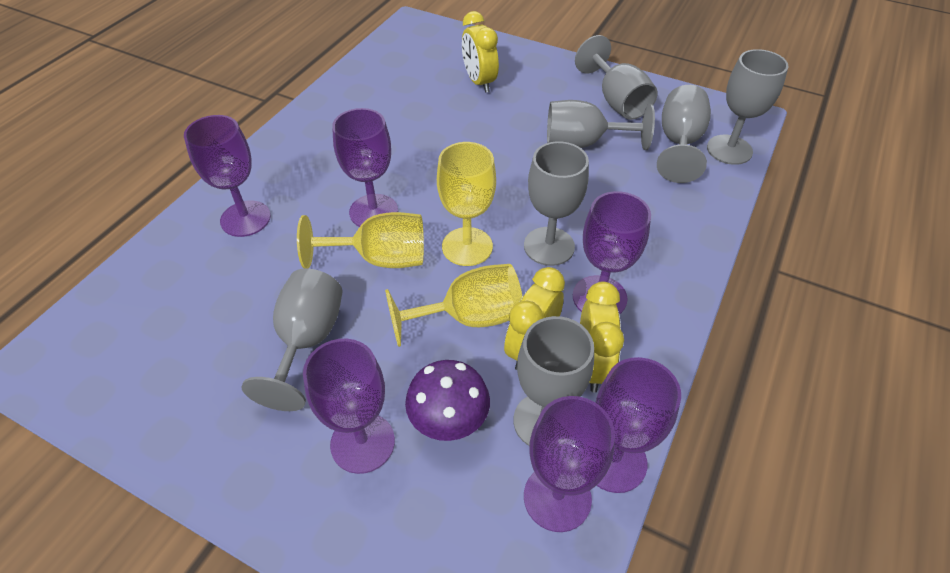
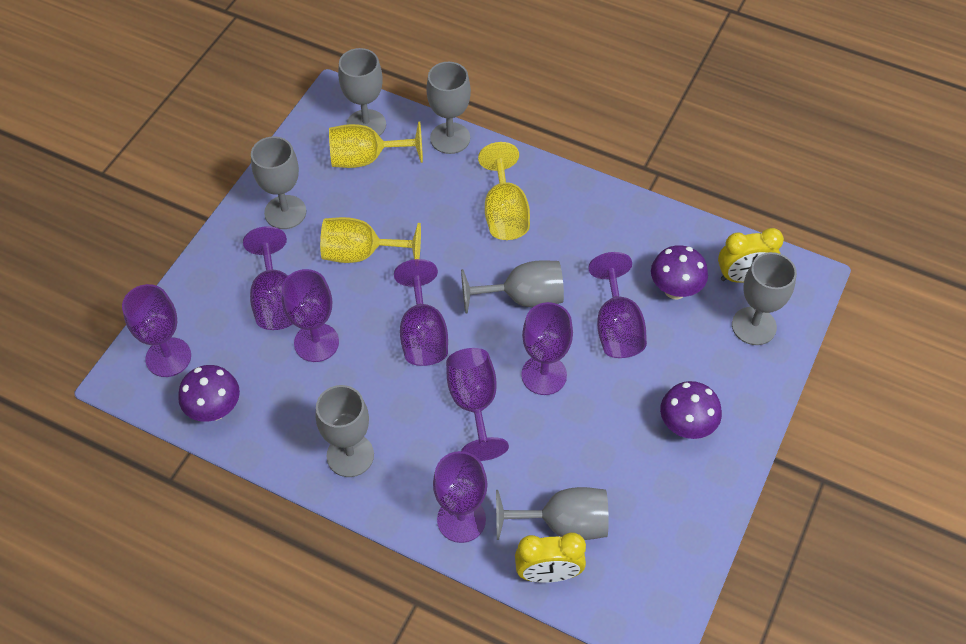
purple goblet: [184,115,271,237] [303,339,395,474] [332,108,398,227] [524,396,615,532] [573,191,651,315] [596,357,681,493] = 6 -> [122,284,191,377] [243,226,293,330] [282,269,339,362] [394,259,448,366] [433,451,487,543] [446,348,509,461] [521,302,573,395] [588,252,647,358] = 8
purple mushroom: [405,360,490,441] = 1 -> [178,365,240,422] [651,245,708,299] [660,381,722,439] = 3
yellow clock: [462,11,499,93] [504,267,565,370] [580,282,624,392] = 3 -> [515,532,586,583] [718,228,784,283] = 2

